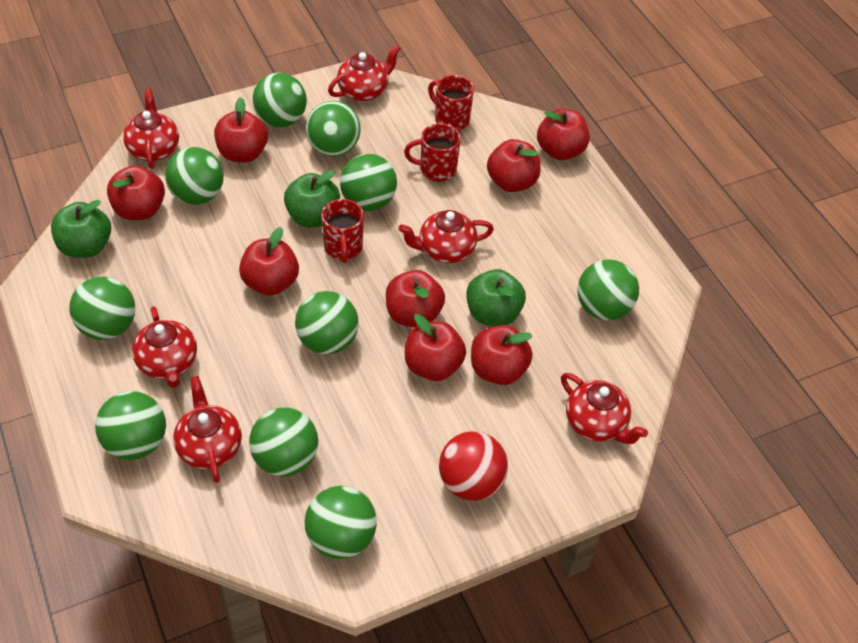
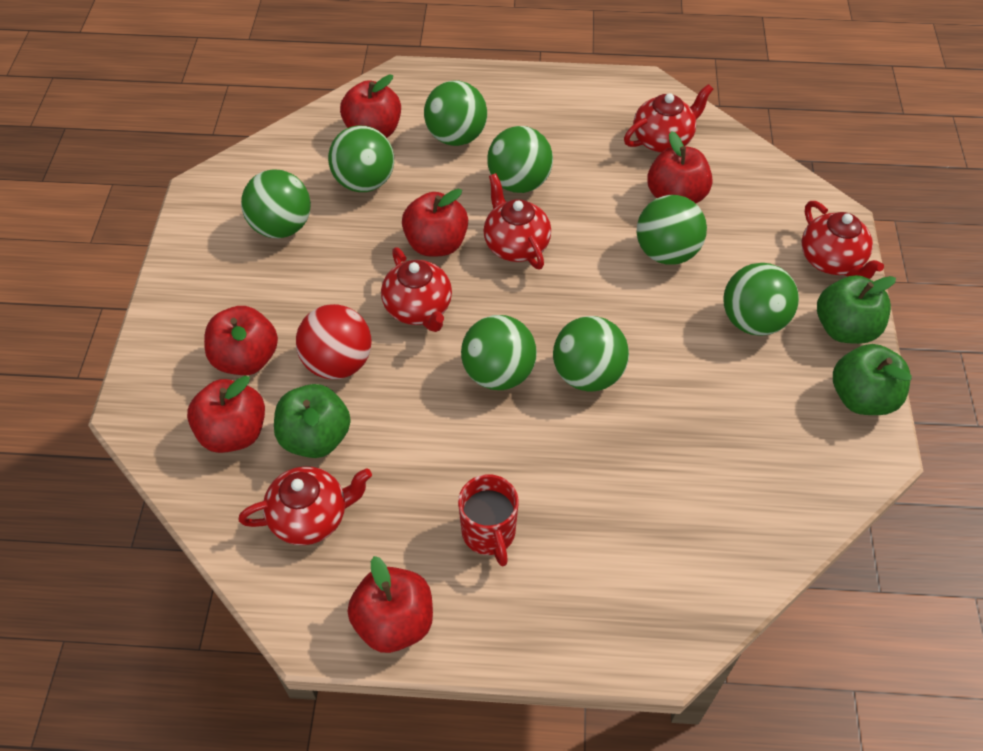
green ball: [69,276,135,340] [95,391,166,460] [165,147,224,205] [249,408,318,477] [252,73,307,127] [295,291,359,354] [305,486,377,559] [306,101,361,156] [340,154,397,211] [577,259,639,320] = 10 -> [241,169,311,238] [328,126,394,192] [424,81,487,146] [461,315,537,390] [487,126,553,193] [553,316,629,391] [637,195,707,265] [723,263,799,336] = 8
red apple: [107,166,165,220] [214,97,268,162] [239,227,299,295] [386,270,445,328] [405,314,466,381] [471,325,533,385] [487,139,541,192] [537,109,590,160] = 8 -> [187,376,265,453] [204,306,278,375] [340,74,401,138] [348,556,433,653] [402,189,468,257] [647,131,713,203] = 6
red mug: [321,199,364,263] [404,123,461,181] [428,75,474,131] = 3 -> [458,474,519,566] = 1
red teapot: [123,89,179,169] [132,306,197,388] [173,376,242,483] [328,44,401,101] [398,210,494,263] [561,373,648,444] = 6 -> [238,466,372,545] [381,247,452,332] [484,173,551,269] [624,84,713,153] [802,201,884,279] = 5

